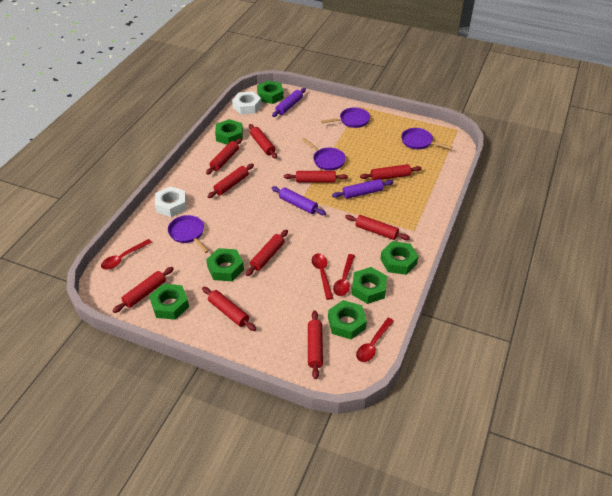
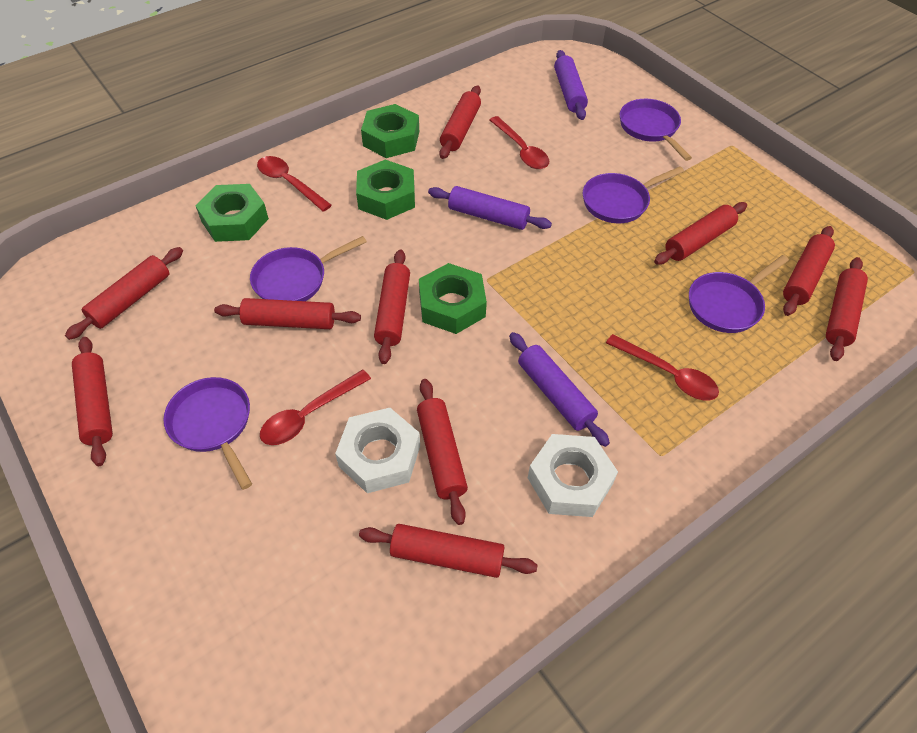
green nut: [149,284,189,320] [206,248,244,281] [215,119,243,145] [257,81,284,104] [328,300,367,339] [352,267,387,304] [380,241,419,275] = 7 -> [196,184,269,242] [356,160,415,220] [361,104,419,158] [419,263,487,334] = 4
purple pan: [168,215,209,253] [302,138,346,171] [321,107,370,128] [401,128,453,149] = 4 -> [163,377,252,490] [250,236,367,301] [583,166,684,223] [620,99,692,161] [689,255,789,333] = 5

